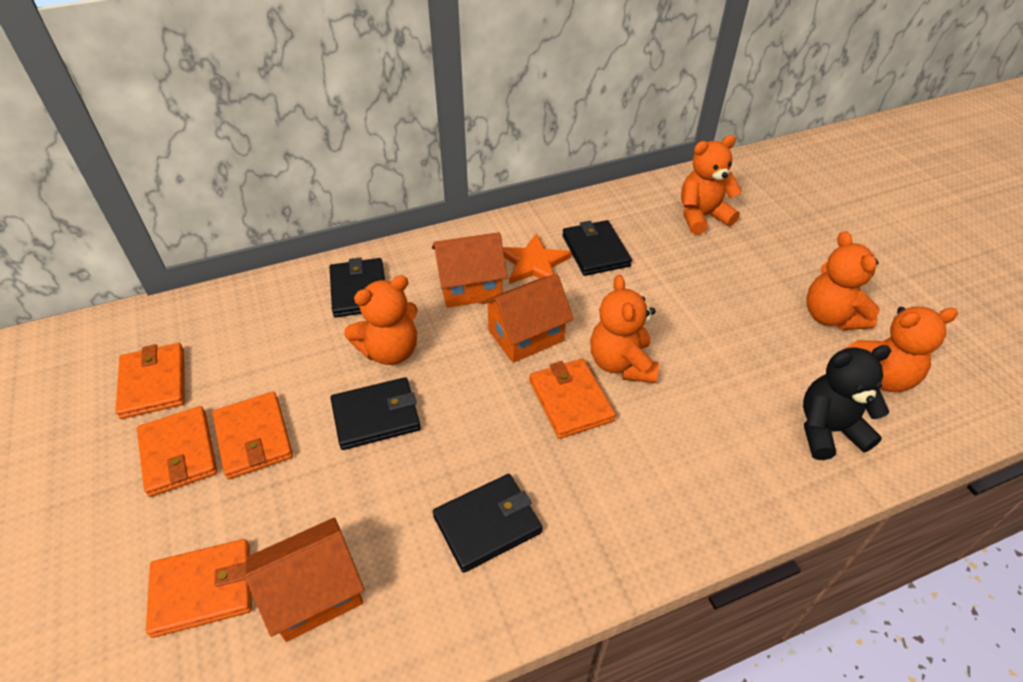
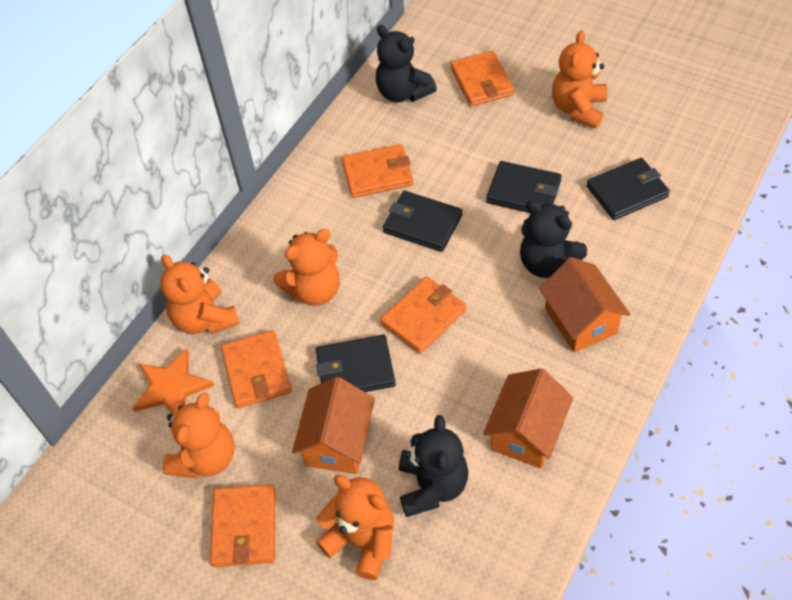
black teddy bear: [803,345,891,460] = 1 -> [376,25,437,102] [399,415,468,517] [520,200,587,278] = 3

